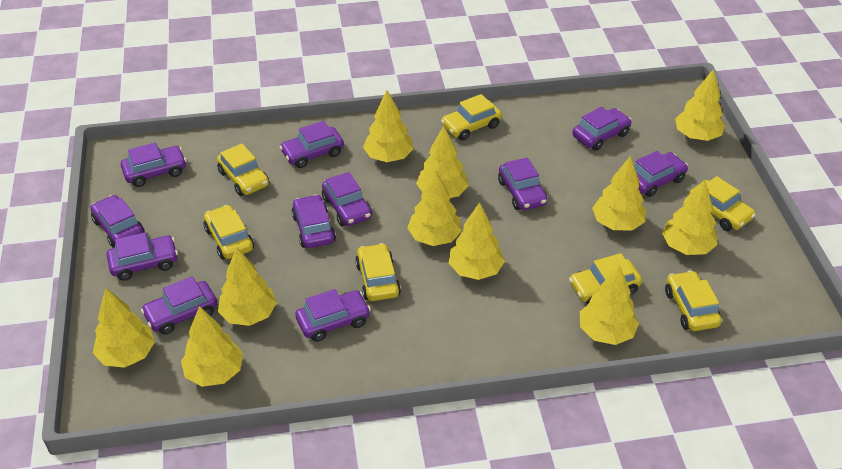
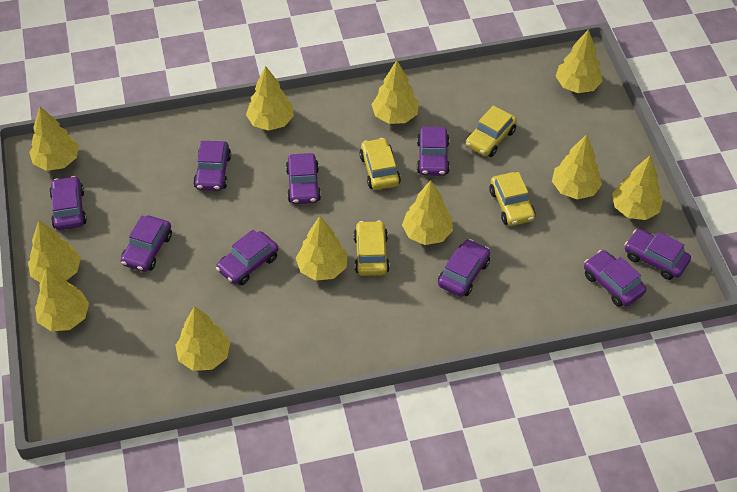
purple car: [90,195,145,248] [107,232,178,281] [121,143,186,187] [141,276,217,335] [280,121,344,168] [291,195,336,248] [295,289,371,342] [322,172,372,227] [498,157,548,210] [572,107,632,151] [634,151,688,197] = 11 -> [49,176,87,230] [121,215,172,272] [193,141,231,191] [216,230,278,285] [286,153,321,204] [417,127,450,176] [438,239,490,297] [584,250,646,307] [625,229,691,280] = 9
yellow car: [204,205,254,259] [217,144,269,196] [355,243,401,301] [441,94,502,141] [569,253,642,304] [665,270,722,331] [689,176,756,231] = 7 -> [354,220,390,276] [359,138,401,190] [466,106,517,157] [489,172,535,226] = 4

